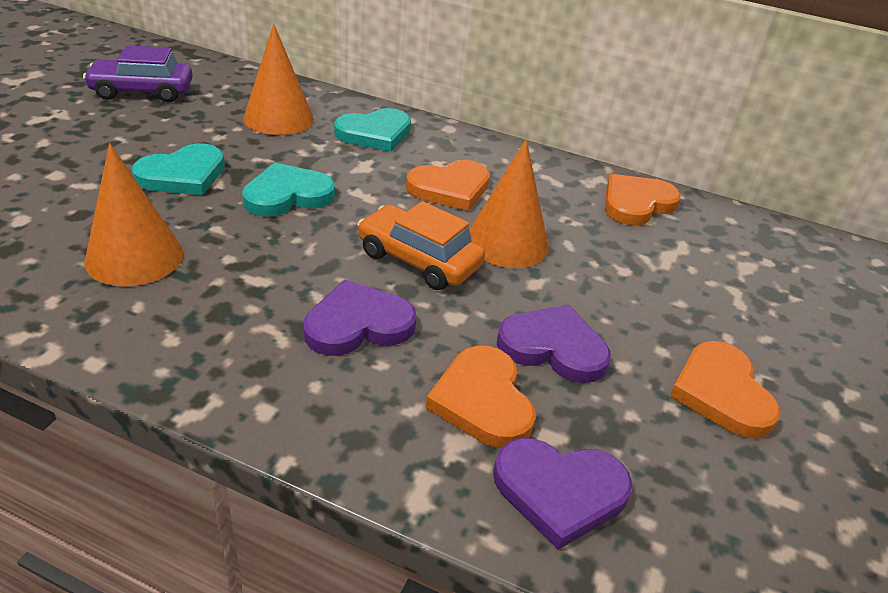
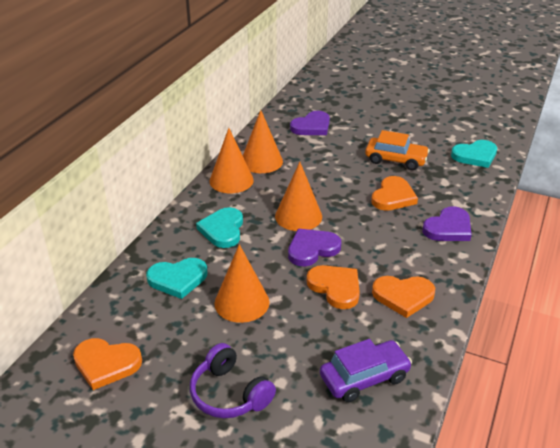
orange cone: [84,143,183,287] [243,24,314,135] [469,139,549,268] = 3 -> [210,128,254,193] [214,244,270,323] [243,110,283,173] [275,162,322,231] = 4
purple headphones: none = 0 -> [190,343,276,418] = 1

